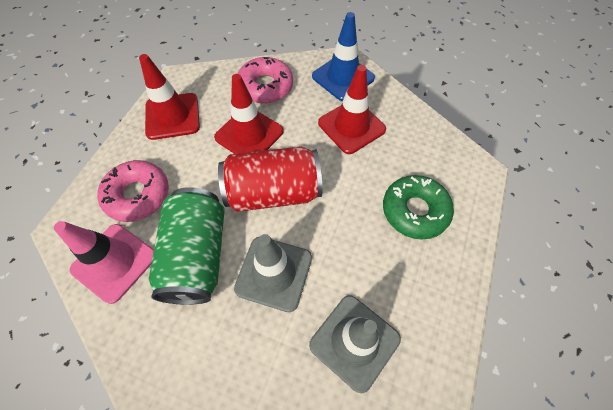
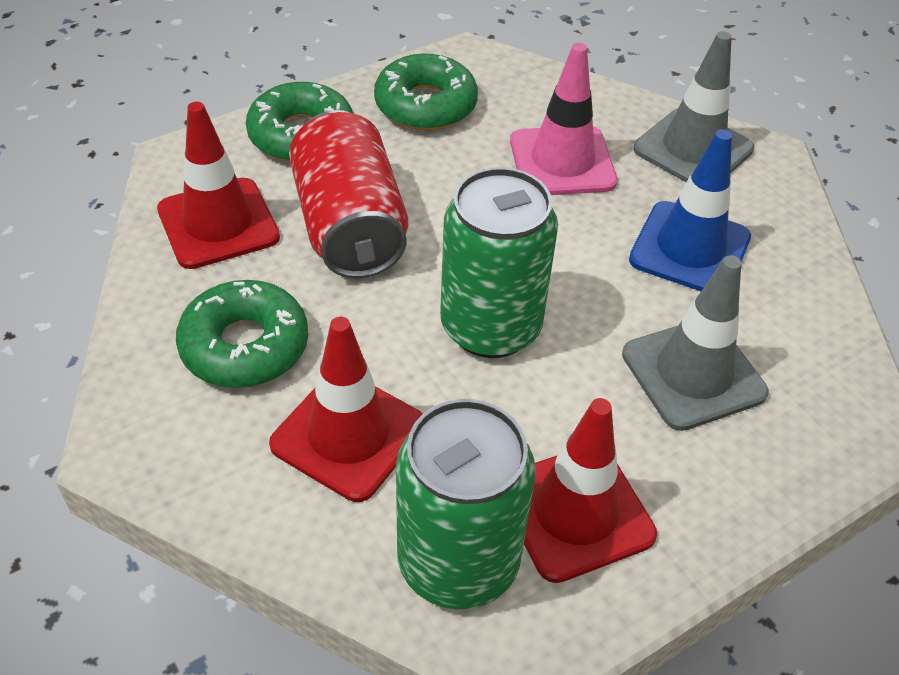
green can: [149,187,225,305] = 1 -> [396,399,536,610] [440,167,558,358] = 2
green donut: [383,175,454,239] = 1 -> [176,280,308,388] [246,82,353,161] [374,54,478,130] = 3
pink donut: [97,160,169,222] [238,57,293,104] = 2 -> none = 0

